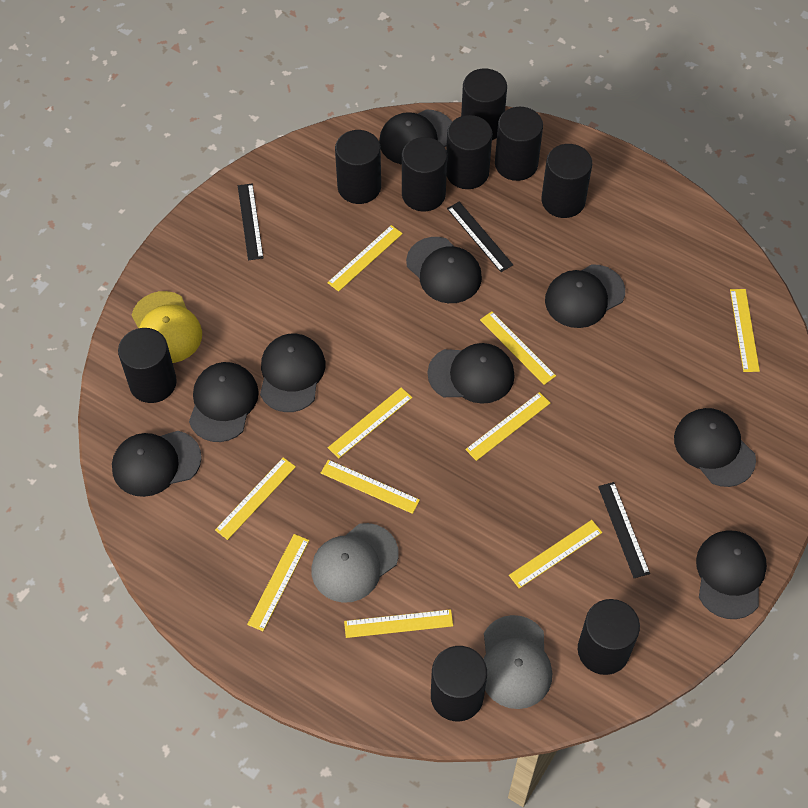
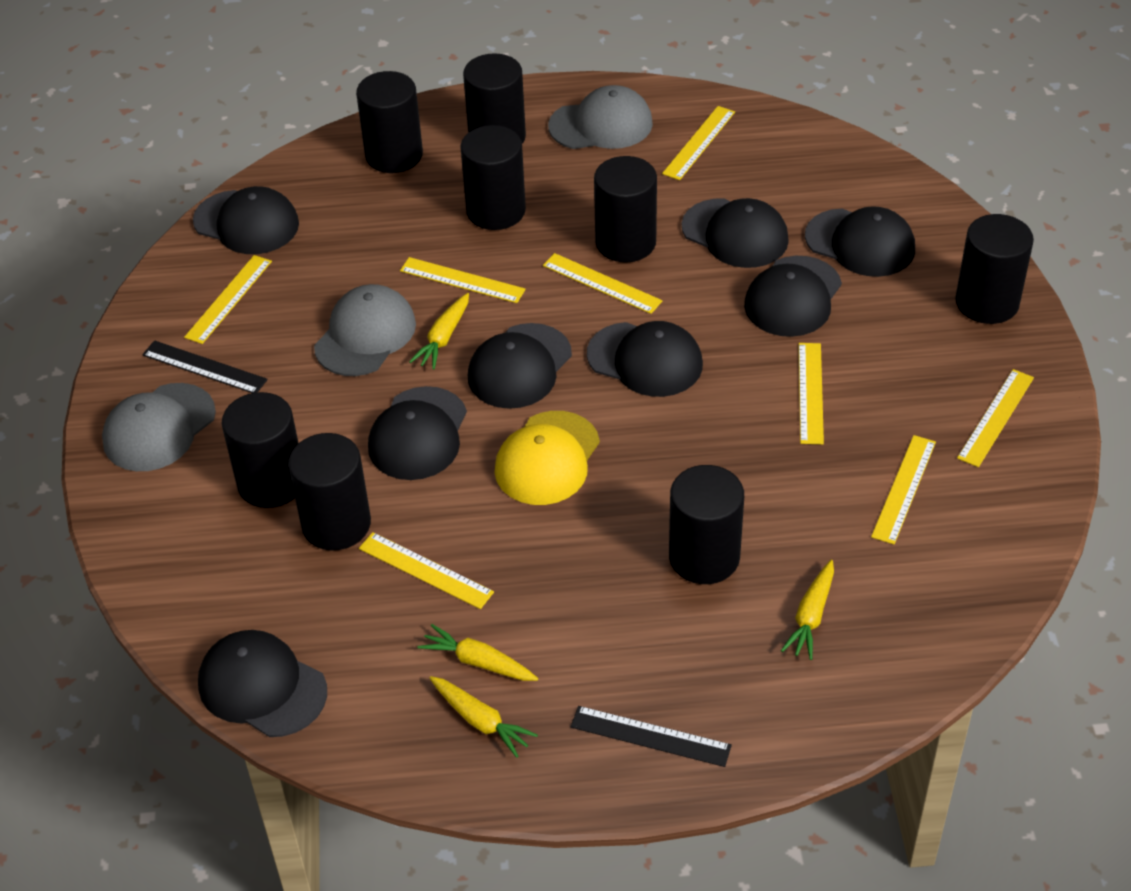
black cap: [112,431,202,497] [189,362,259,442] [260,334,325,412] [379,109,452,165] [406,237,482,303] [427,343,515,404] [545,264,625,328] [674,408,756,487] [696,531,767,619] = 9 -> [193,186,299,254] [198,630,327,737] [368,386,467,480] [468,323,572,409] [587,321,703,397] [682,198,789,268] [744,256,842,337] [805,206,915,277] = 8
black cylinder: [118,328,177,403] [335,130,381,204] [402,137,447,211] [431,646,487,721] [446,115,492,189] [461,68,507,140] [495,107,543,181] [541,144,592,218] [578,599,640,675] = 9 -> [222,392,299,508] [288,433,371,550] [356,71,423,173] [460,125,526,230] [463,53,526,144] [594,156,657,262] [669,465,744,584] [955,214,1034,324] = 8
black ruler: [238,183,264,261] [447,202,513,272] [598,482,650,578] = 3 -> [142,340,268,393] [571,706,732,767] = 2
grey cap: [311,523,399,603] [484,615,552,709] = 2 -> [102,383,216,471] [314,284,416,376] [548,85,653,149] = 3
yellow carrot: none = 0 -> [409,293,469,370] [418,624,538,681] [430,676,538,758] [781,560,834,660] = 4
yellow ruler: [215,457,296,540] [247,534,309,631] [321,460,420,514] [327,225,403,292] [328,387,412,459] [344,609,453,638] [465,392,550,461] [480,311,556,385] [509,520,602,589] [730,289,760,372] = 10 -> [184,255,272,344] [359,532,494,609] [400,257,526,303] [543,253,663,314] [662,106,735,180] [798,343,824,445] [871,435,936,544] [957,369,1034,467] = 8

